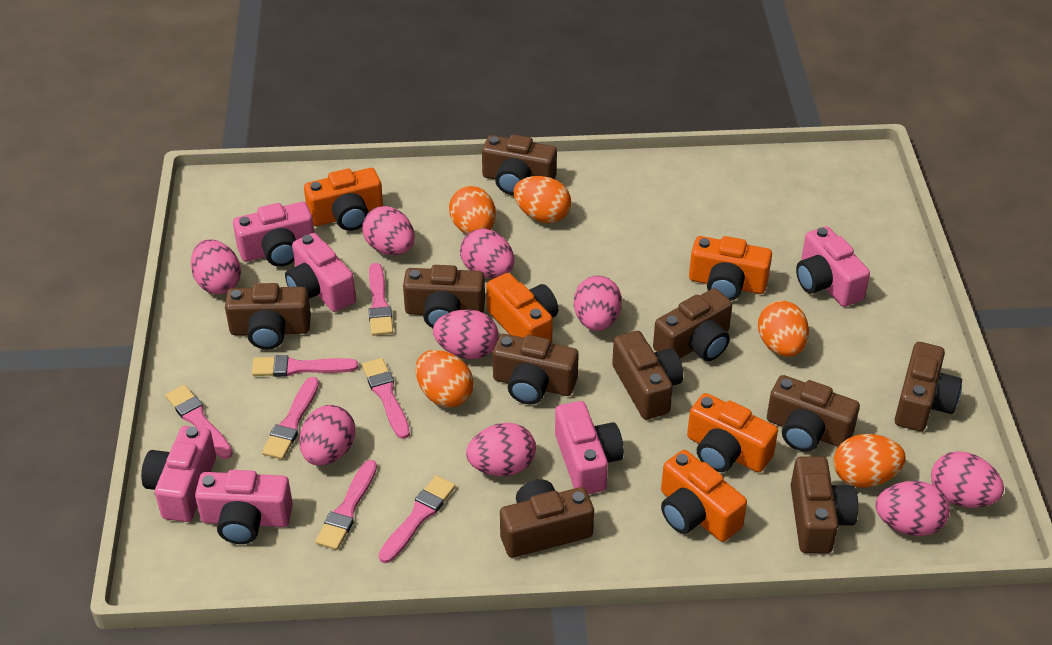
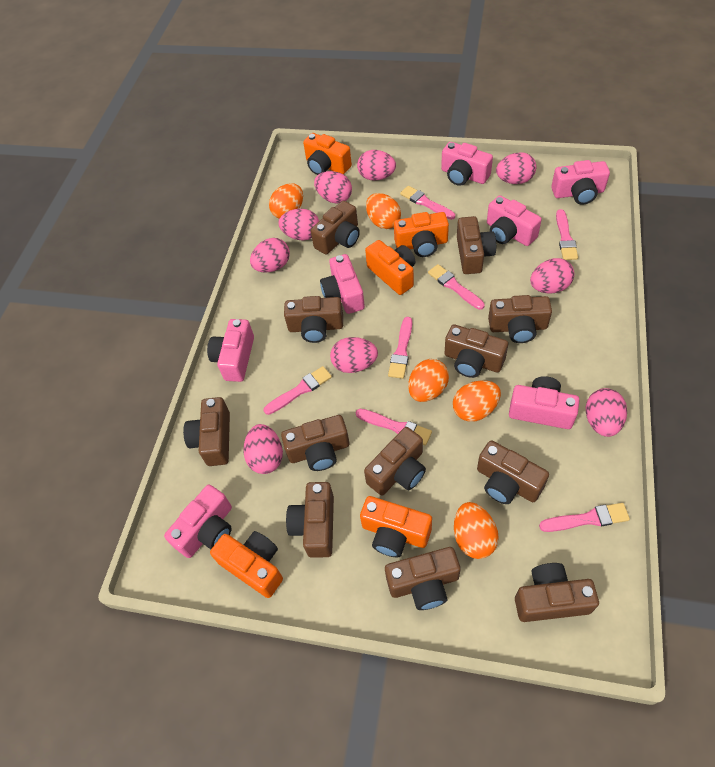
brown camera: [225,283,311,350] [403,265,485,328] [482,134,557,195] [493,334,579,404] [500,479,594,558] [612,331,683,420] [653,288,732,361] [767,375,860,452] [791,456,858,553] [895,342,962,431] = 10 -> [183,397,230,466] [281,415,349,471] [284,296,343,343] [286,482,334,558] [311,201,360,255] [364,427,426,495] [385,547,461,610] [445,324,508,378] [457,216,496,274] [477,440,549,504] [488,295,552,343] [515,563,599,622] = 12
pink camera: [141,426,216,522] [195,470,293,544] [233,202,314,267] [285,233,356,312] [555,401,624,494] [796,226,870,307] = 6 -> [164,485,232,558] [207,319,254,382] [320,254,365,314] [441,142,493,186] [487,195,542,246] [509,376,580,429] [551,160,610,205] = 7

